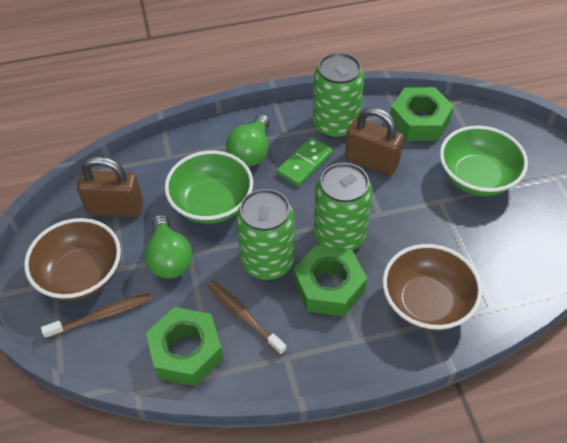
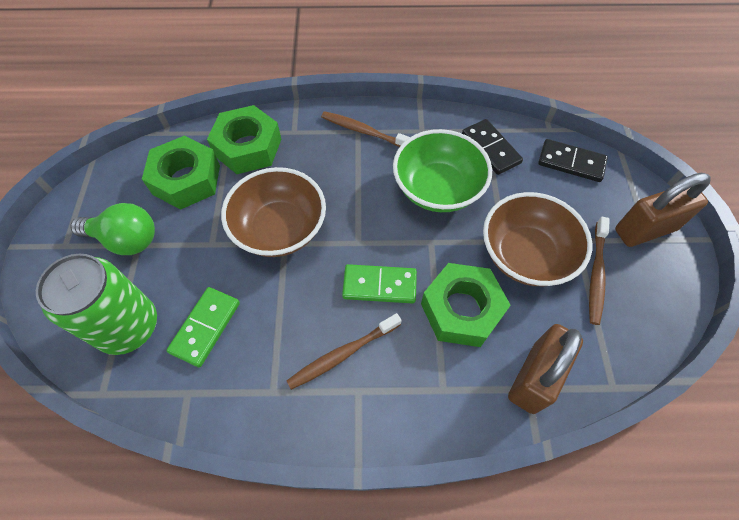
black domino: none = 0 -> [462,119,523,175] [538,139,608,182] = 2
brown toothbrush: [41,293,152,339] [207,280,287,355] = 2 -> [287,313,402,390] [321,111,410,147] [589,217,610,325] = 3
green bowl: [165,151,253,224] [440,126,528,196] = 2 -> [393,129,492,212] = 1
green can: [236,189,295,280] [313,52,364,138] [314,163,373,250] = 3 -> [36,254,157,355] = 1
green domino: [277,137,333,186] = 1 -> [167,287,240,367] [342,264,417,303] = 2
green light bulb: [145,214,193,279] [226,114,270,167] = 2 -> [70,203,155,255] = 1

